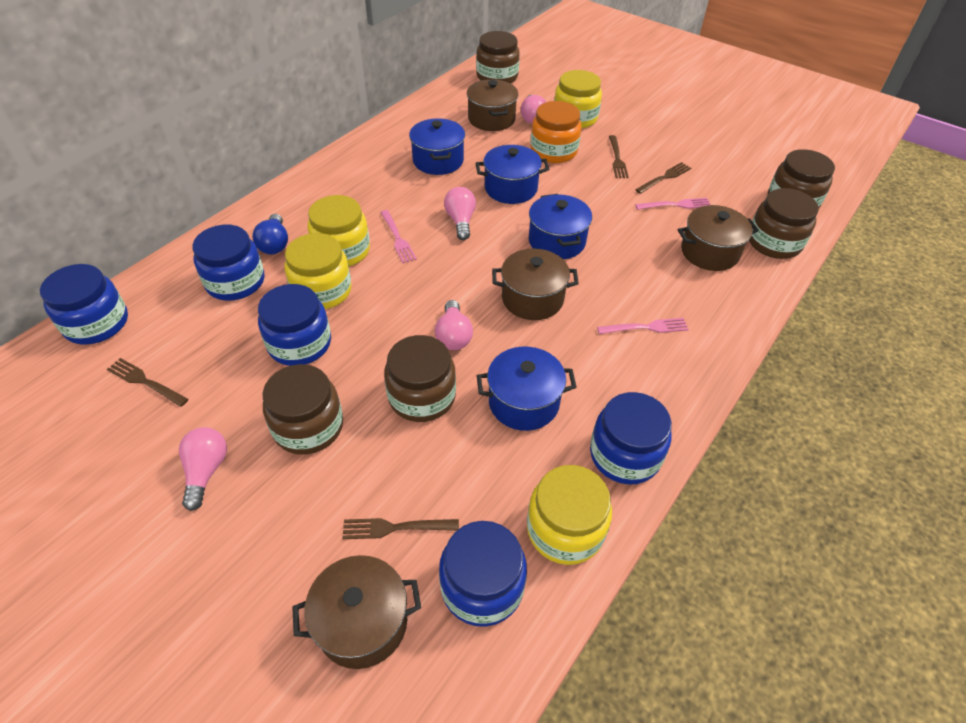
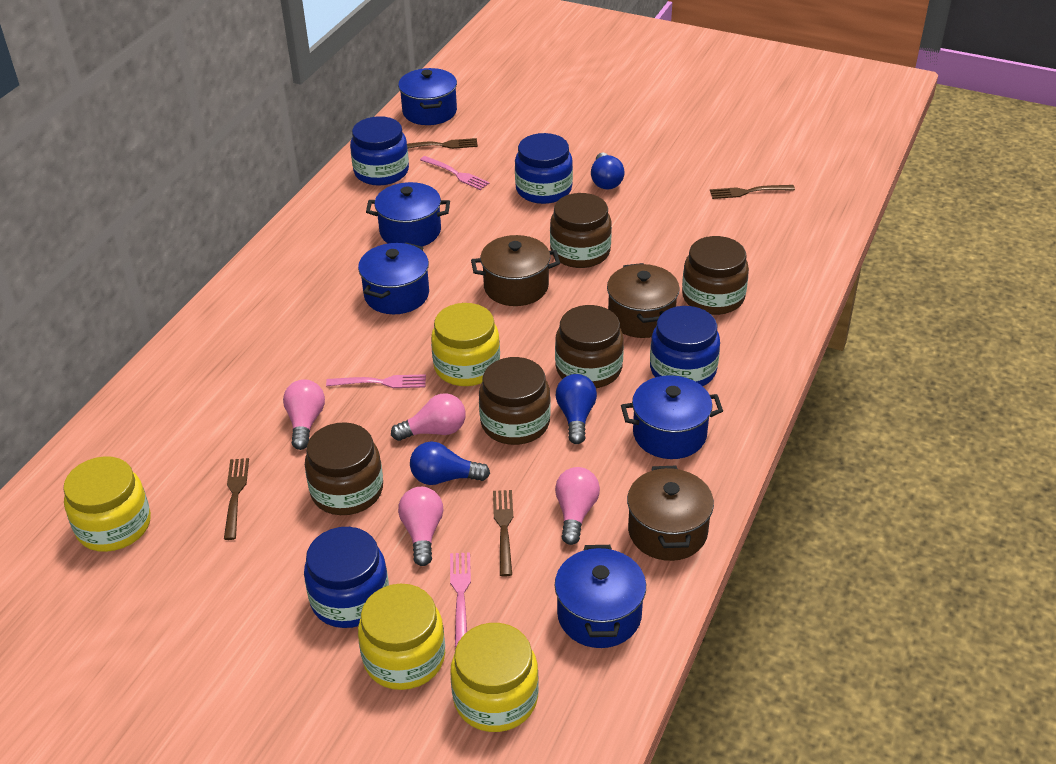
blue jar: [40,264,128,345] [192,225,264,301] [258,284,331,366] [439,521,527,627] [590,392,672,484] = 5 -> [304,527,389,628] [350,116,409,186] [515,133,573,204] [650,306,720,386] = 4
blue light bulb: [252,214,288,255] = 1 -> [410,441,490,485] [556,374,597,444] [591,153,625,189] = 3
blue pot: [409,118,465,175] [476,145,549,204] [477,347,577,431] [529,194,592,259] = 4 -> [358,243,429,314] [366,182,450,247] [398,68,457,125] [555,545,646,648] [621,375,723,459] = 5
brown pot: [292,555,421,669] [467,79,518,131] [492,248,579,320] [678,205,759,271] = 4 -> [471,235,560,306] [607,263,680,338] [627,466,714,561] = 3
orange jar: [530,101,582,163] = 1 -> none = 0

